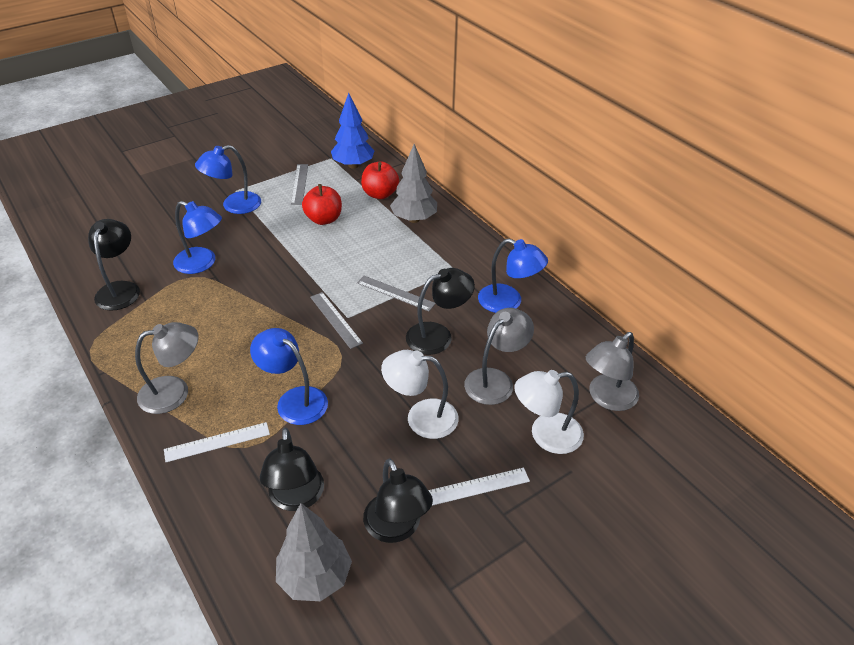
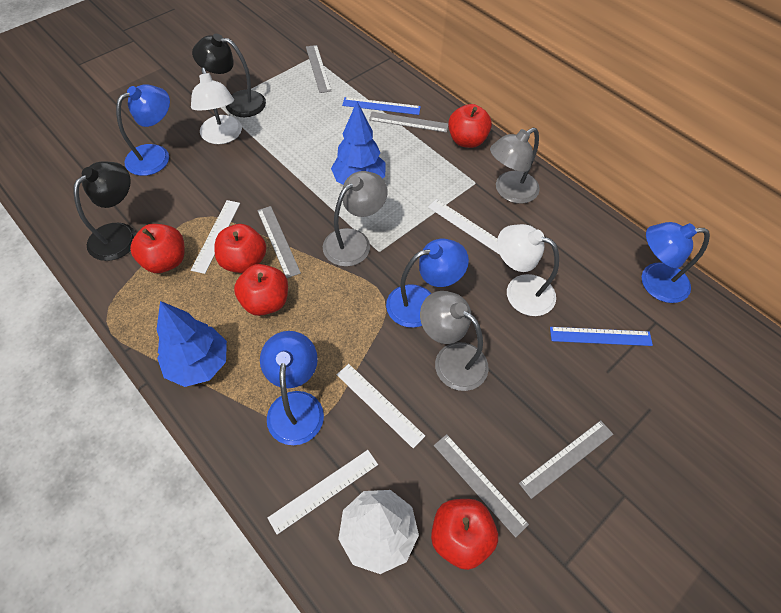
black lamp: [88,219,140,311] [260,428,324,511] [363,458,433,543] [406,268,475,355] = 4 -> [73,161,136,261] [192,34,266,117] = 2
blue ruler: none = 0 -> [342,97,421,115] [550,327,653,346] = 2
blue tree: [331,93,375,169] = 1 -> [156,301,227,387] [331,102,385,185] = 2
grey ruler: [291,164,308,205] [310,292,363,349] [357,276,436,311] = 3 -> [257,206,301,278] [306,45,331,93] [369,112,448,133] [434,434,529,538] [519,420,613,499] = 5
grey tree: [276,503,352,601] [390,144,437,223] = 2 -> none = 0
red apple: [302,184,342,225] [361,162,399,199] = 2 -> [130,224,185,273] [215,224,267,273] [234,264,288,316] [431,499,498,570] [448,104,492,148] = 5
white ruler: [164,422,270,462] [428,467,530,506] = 2 -> [191,200,240,274] [268,450,378,535] [336,364,425,448] [428,199,500,255] = 4
white tree: none = 0 -> [338,490,419,574] = 1

